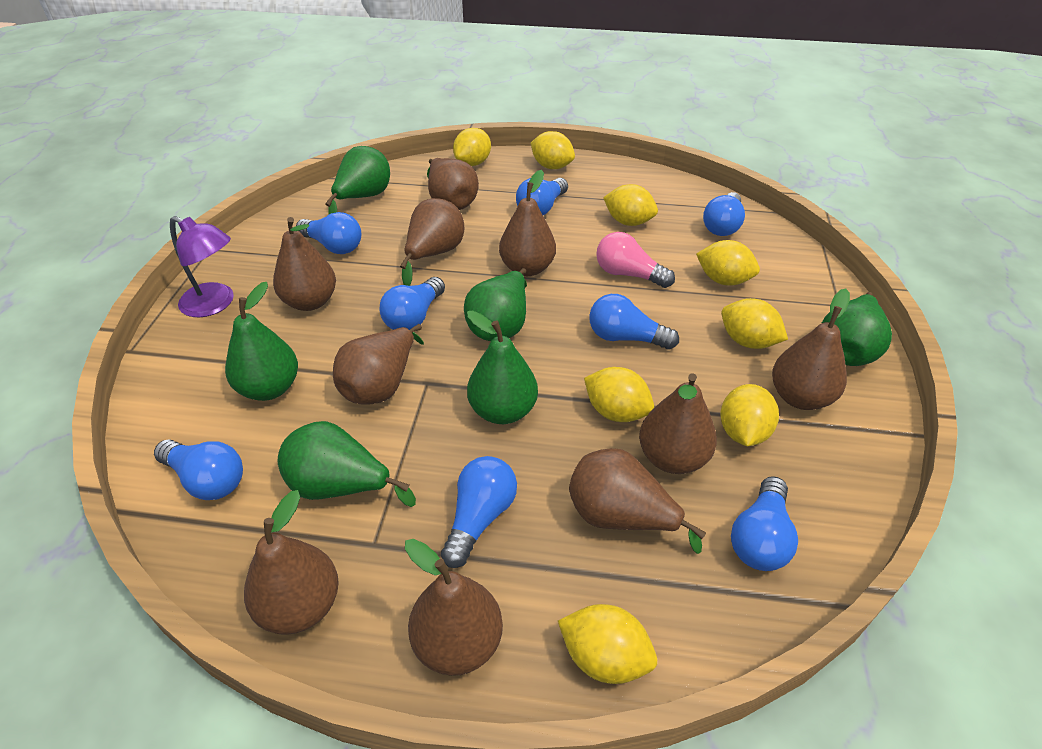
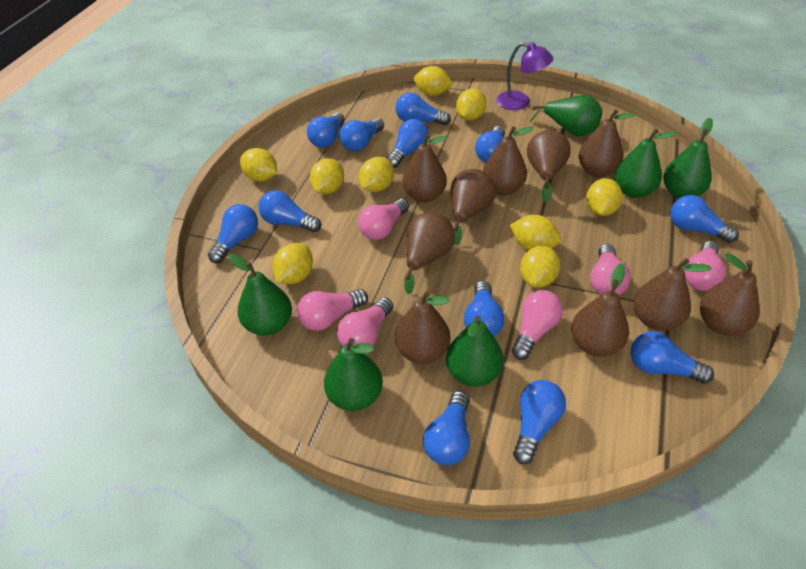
blue light bulb: [154,439,243,500] [296,212,361,254] [379,277,445,330] [441,456,517,568] [516,178,568,215] [589,294,679,350] [703,192,745,236] [731,476,798,571] = 8 -> [208,204,258,263] [258,190,321,232] [307,112,345,148] [339,118,384,151] [387,119,429,168] [395,93,451,125] [423,391,470,465] [464,281,504,336] [475,126,505,163] [513,380,566,464] [631,331,714,384] [670,195,739,243] = 12
pink light bulb: [596,232,675,288] = 1 -> [297,289,368,331] [337,297,393,346] [358,199,409,240] [512,290,563,360] [590,244,631,295] [684,241,726,291] = 6
yellow lemon: [453,128,491,166] [531,131,575,169] [558,604,657,684] [584,367,654,422] [603,184,658,226] [696,240,760,286] [720,384,779,446] [721,298,788,349] = 8 -> [240,148,277,182] [272,243,313,284] [310,158,344,194] [359,157,394,192] [414,66,453,96] [456,89,486,121] [510,215,561,250] [520,246,560,288] [586,178,623,216] = 9

